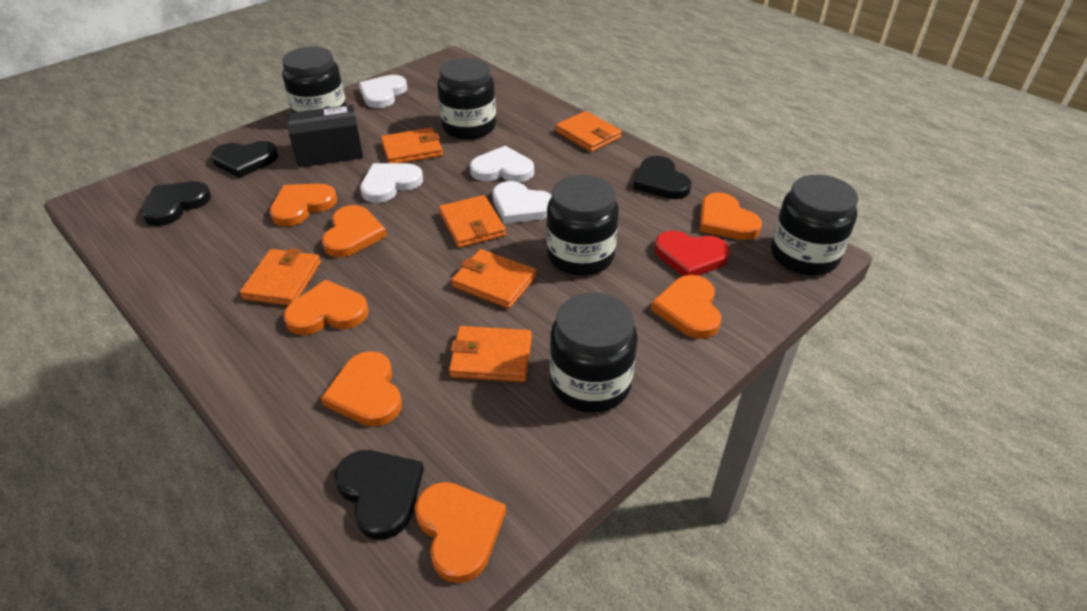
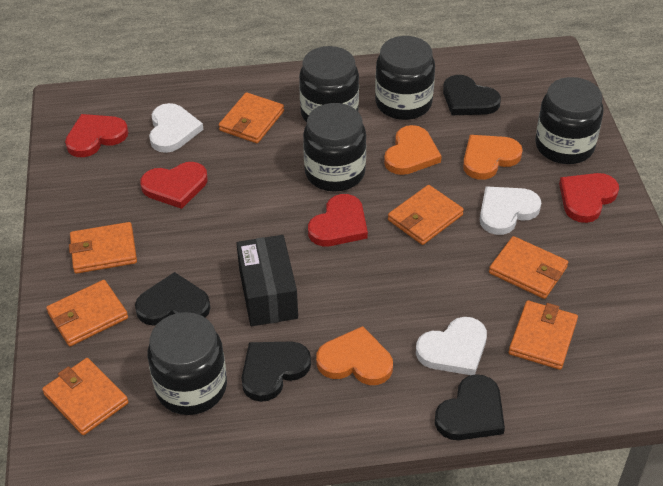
orange heart: [270,183,337,227] [283,280,369,335] [321,351,402,427] [322,205,387,257] [415,482,506,583] [651,275,721,339] [700,192,762,240] = 7 -> [316,326,393,385] [384,125,442,175] [463,135,523,180] = 3
orange wallet: [240,248,321,306] [381,127,443,163] [439,195,506,248] [449,326,532,382] [451,249,537,309] [556,111,622,152] = 6 -> [42,358,129,435] [46,280,128,346] [69,222,137,274] [219,92,284,143] [388,185,464,245] [489,236,568,299] [509,300,578,370] = 7
red heart: [655,231,730,276] = 1 -> [65,114,128,157] [140,162,207,209] [308,194,368,246] [559,173,619,223] = 4
white heart: [359,75,407,108] [360,163,423,203] [470,146,534,182] [493,181,552,224] = 4 -> [149,103,204,153] [416,317,487,375] [480,186,541,235] = 3

